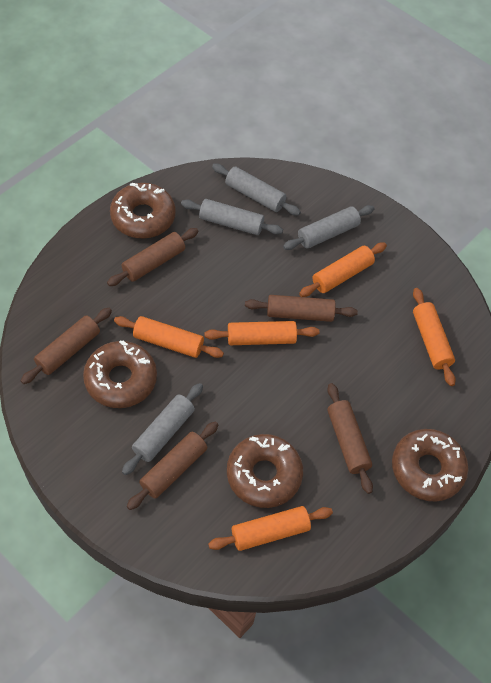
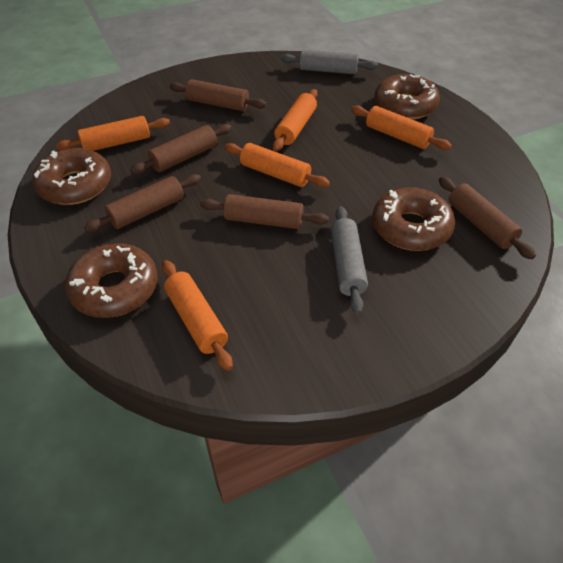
grey rolling pin: [122,383,203,475] [181,199,283,235] [212,164,301,216] [283,205,374,250] = 4 -> [281,49,378,74] [331,206,368,314] = 2

